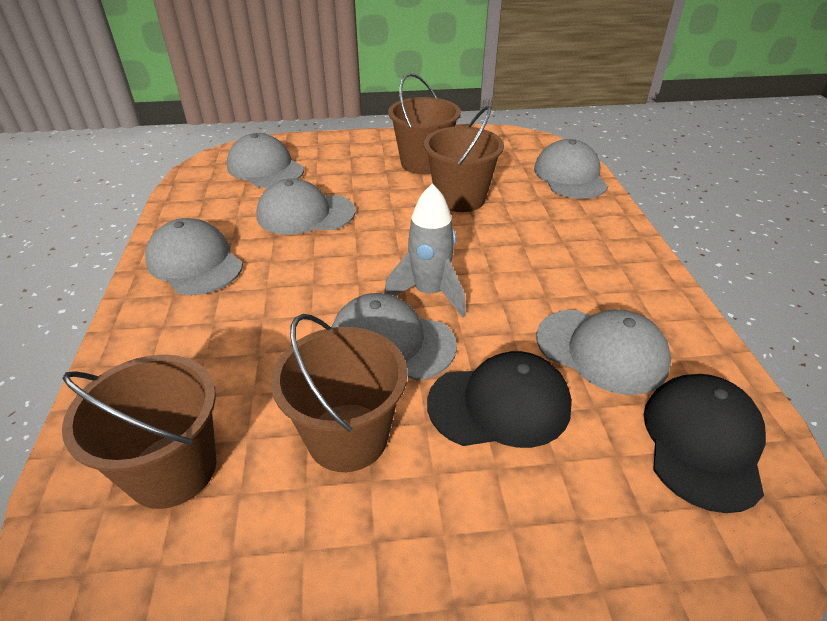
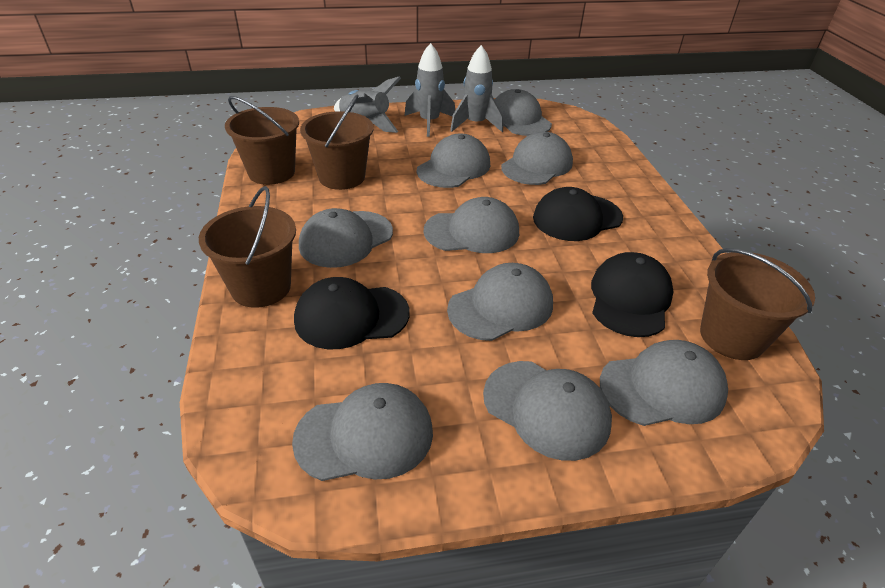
black cap: [427,351,572,448] [644,374,766,513] = 2 -> [294,277,410,349] [533,187,623,241] [591,252,674,337] = 3
grey cap: [145,218,243,295] [227,133,304,188] [256,178,356,235] [331,293,457,381] [534,139,608,199] [536,309,671,395] = 6 -> [292,383,433,481] [299,208,393,268] [417,134,490,188] [424,197,519,253] [447,263,553,341] [483,361,612,461] [494,89,552,136] [501,132,573,185] [600,340,728,426] = 9
grey rocket: [384,183,466,317] = 1 -> [334,76,401,133] [404,43,455,137] [450,45,503,132] = 3

